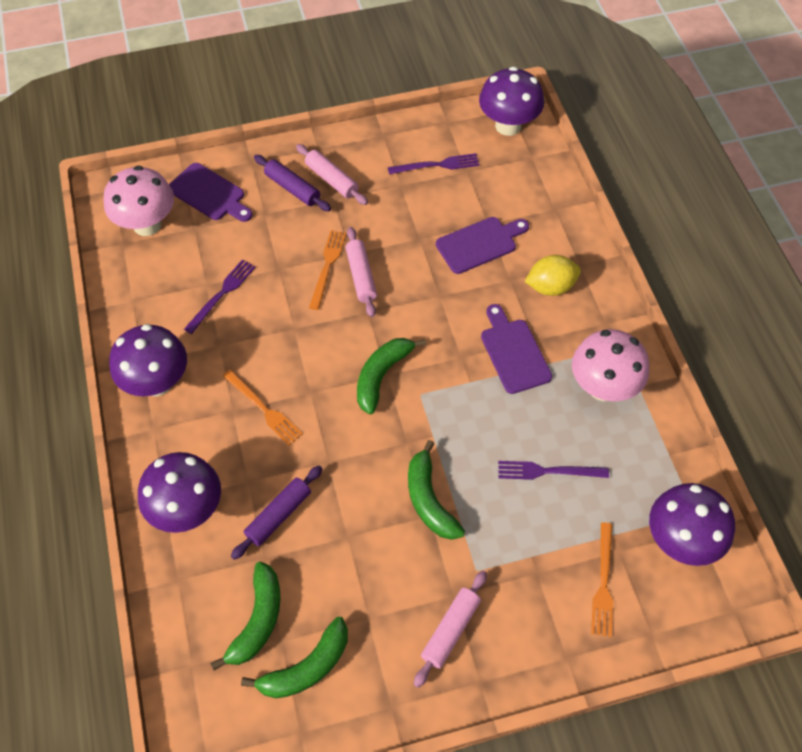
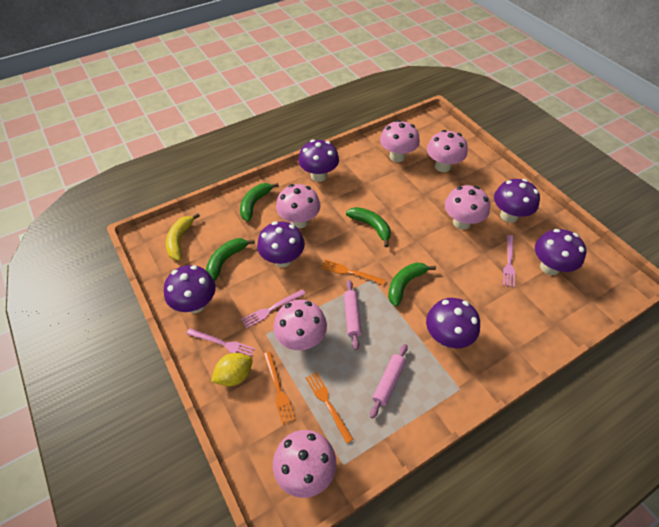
pink fork: none = 0 -> [187,328,255,357] [241,289,306,329] [503,235,515,287] = 3
pink mushroom: [104,166,174,236] [572,329,649,401] = 2 -> [273,299,327,350] [273,430,336,498] [276,184,321,228] [380,120,420,162] [427,130,467,172] [445,185,490,230] = 6
pink rolling pin: [296,144,368,205] [345,227,377,317] [414,571,487,688] = 3 -> [344,280,362,350] [370,344,408,419] = 2
purple cutting board: [169,163,253,222] [436,217,529,274] [481,304,552,394] = 3 -> none = 0
purple fork: [184,259,256,334] [388,153,479,174] [498,461,609,480] = 3 -> none = 0
purple mushroom: [109,324,187,396] [138,452,221,533] [479,67,544,136] [649,483,735,566] = 4 -> [164,265,216,313] [257,221,305,268] [298,139,339,182] [426,298,480,348] [494,179,540,223] [535,229,586,275] = 6
purple rolling pin: [231,465,322,560] [254,155,331,212] = 2 -> none = 0
yellow banana: none = 0 -> [166,213,200,261] = 1

